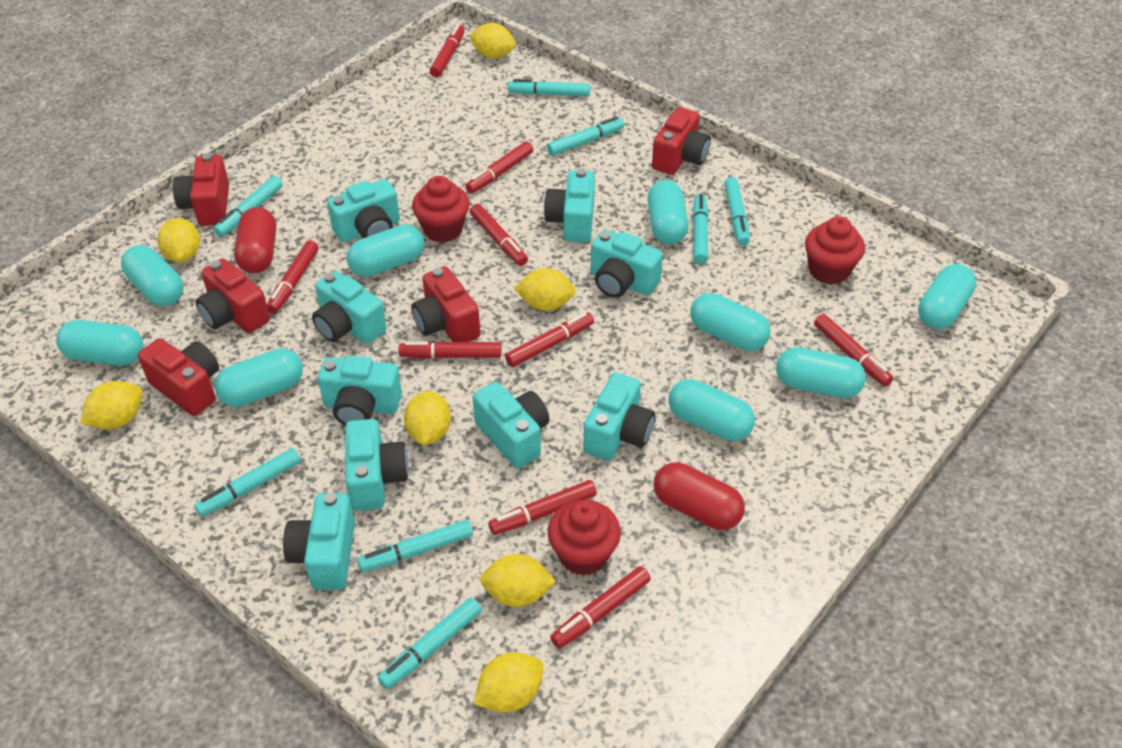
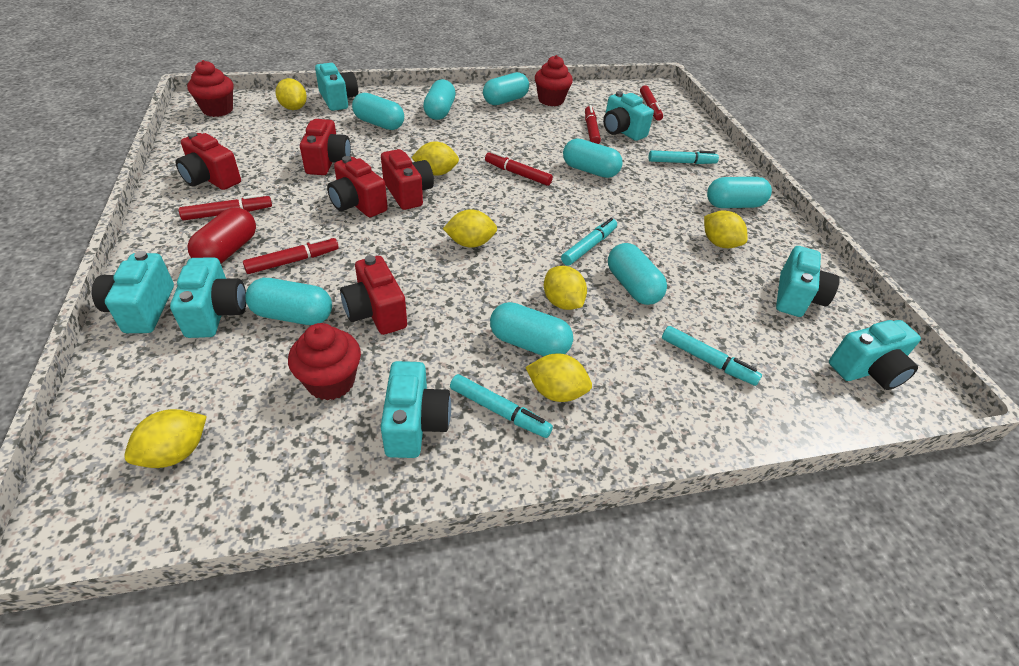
red capsule: [234,207,276,273] [654,462,745,530] = 2 -> [187,207,256,263] = 1
red marker: [267,240,319,314] [399,341,501,359] [430,25,465,77] [465,141,533,193] [470,204,528,266] [488,480,597,535] [505,312,594,367] [550,566,651,649] [814,314,894,386] = 9 -> [179,194,272,220] [243,237,339,274] [485,151,553,186] [585,105,601,144] [640,85,663,121] = 5
turquoise camera: [283,493,355,590] [312,270,386,344] [318,356,402,425] [327,179,400,242] [345,419,409,511] [473,382,550,469] [544,169,595,242] [583,372,655,461] [590,229,663,298] = 9 -> [92,251,174,333] [170,257,246,338] [315,63,358,111] [380,361,451,458] [603,91,654,141] [776,246,840,317] [829,320,921,390] = 7
turquoise capsule: [56,320,143,365] [121,245,183,306] [214,348,303,407] [347,224,424,277] [647,180,688,244] [669,379,755,441] [690,293,771,351] [776,347,866,398] [918,264,976,329] = 9 -> [245,278,332,325] [352,93,404,130] [423,79,456,120] [483,72,529,105] [490,302,573,356] [563,138,623,178] [608,243,667,305] [707,177,772,208] = 8
turquoise marker: [194,448,301,517] [214,176,283,237] [357,520,473,572] [378,598,482,689] [508,79,590,96] [547,116,624,156] [693,194,708,264] [724,177,750,246] = 8 -> [450,374,553,438] [561,218,617,266] [648,150,719,164] [662,326,762,386] = 4

